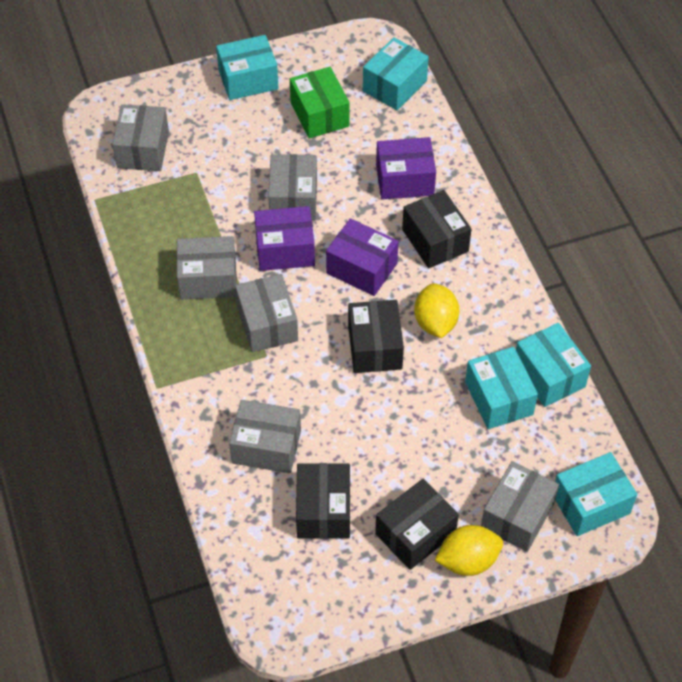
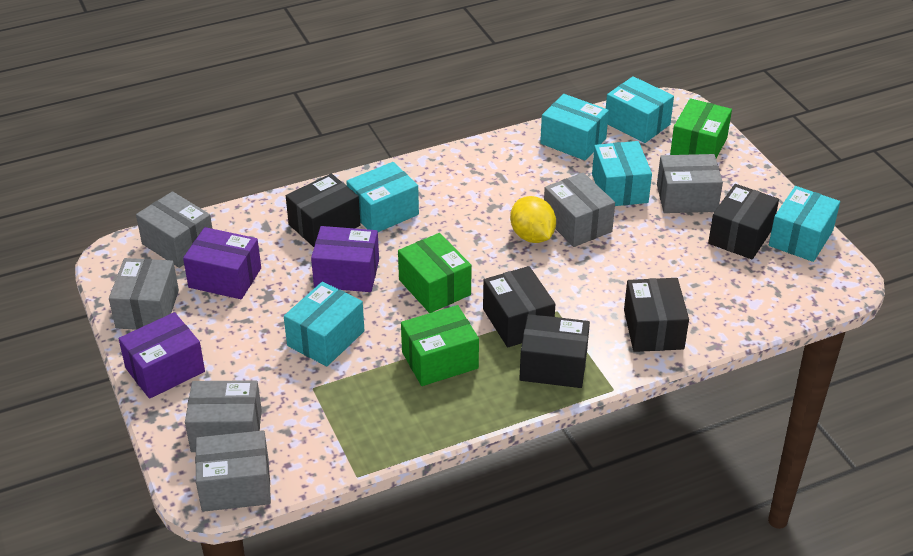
black box: [296,463,350,539] [348,300,404,373] [375,479,459,570] [402,190,471,268] = 4 -> [286,173,360,247] [483,266,555,347] [519,314,590,388] [624,278,689,352] [708,184,779,259] = 5
green box: [290,67,350,139] = 1 -> [398,233,472,313] [401,305,479,386] [670,98,732,158] = 3
turquoise box: [216,35,278,100] [363,37,429,110] [465,347,538,429] [516,323,591,407] [555,452,637,536] = 5 -> [284,282,365,366] [346,162,419,232] [540,94,609,161] [592,141,652,206] [606,76,674,143] [769,186,840,262] = 6
yellow lemon: [414,283,459,338] [435,525,503,576] = 2 -> [510,196,556,243] = 1

